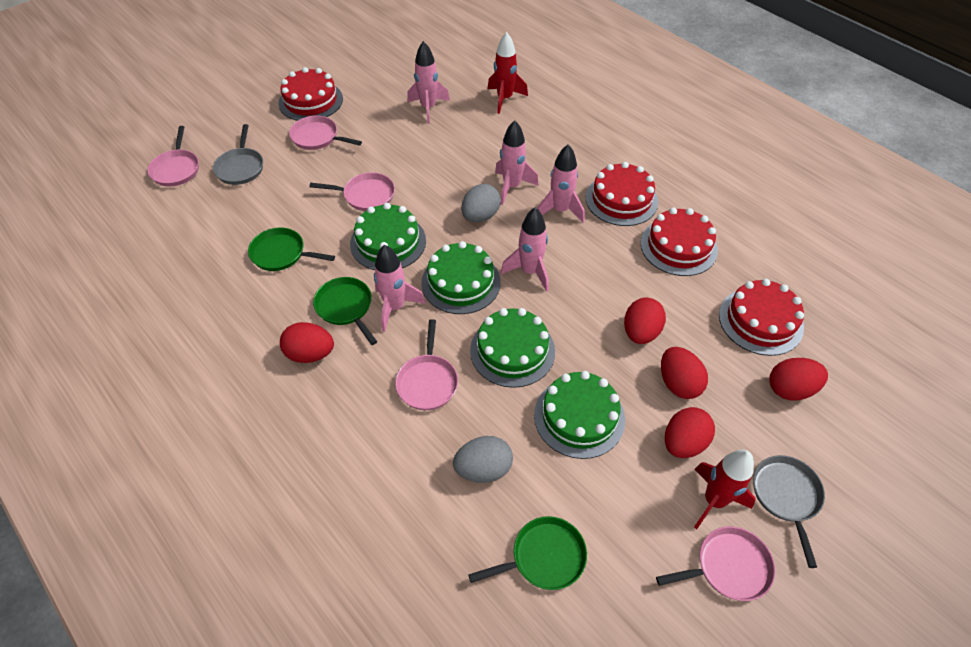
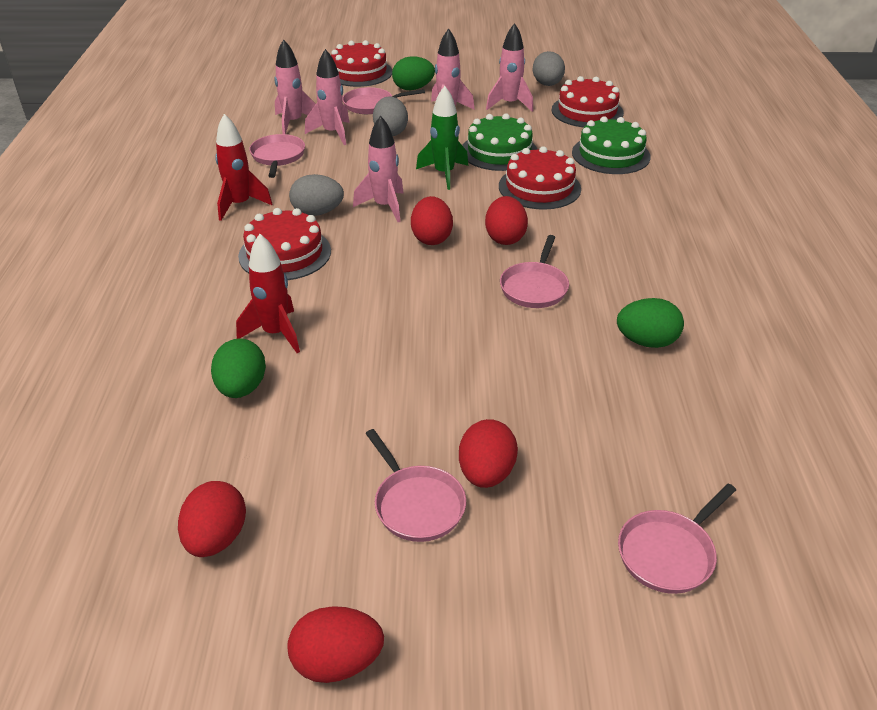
green cake: [350,203,426,270] [421,241,501,314] [470,308,555,388] [534,371,625,459] = 4 -> [462,113,538,171] [572,116,651,174] = 2
green egg: none = 0 -> [211,338,266,398] [392,56,435,90] [617,298,684,348] = 3
green pan: [248,228,335,271] [313,277,377,345] [468,516,587,590] = 3 -> none = 0
green rocket: none = 0 -> [416,86,468,190] = 1
grey egg: [453,436,513,483] [461,184,501,222] = 2 -> [289,174,344,216] [373,96,408,136] [533,51,565,86] = 3
grey pan: [213,124,263,185] [753,455,825,568] = 2 -> none = 0

